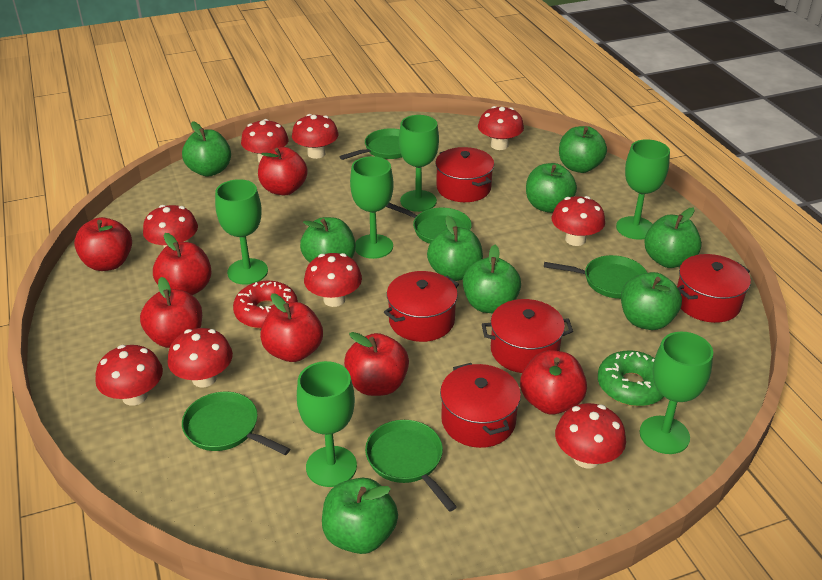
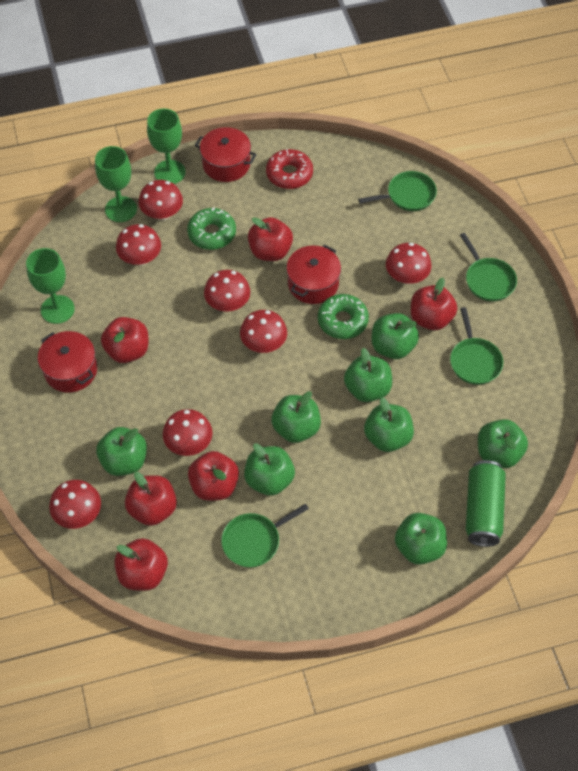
green apple: [182,121,231,177] [300,217,356,262] [322,478,398,554] [427,216,483,281] [463,245,521,313] [526,163,577,213] [559,126,607,173] [621,272,682,330] [644,208,702,268] = 9 -> [96,427,147,476] [244,443,295,496] [271,391,321,443] [344,348,392,402] [364,397,414,452] [372,313,419,359] [395,513,447,565] [478,419,528,468] = 8
green can: none = 0 -> [466,460,506,547] = 1
green donut: [598,350,664,406] = 1 -> [187,208,236,250] [318,294,369,339] = 2
green goblet: [215,179,268,285] [297,361,357,487] [350,156,394,259] [399,115,439,212] [616,139,670,240] [640,332,713,454] = 6 -> [26,248,75,324] [95,146,137,222] [147,109,186,184] = 3
green pan: [182,392,290,455] [339,128,402,160] [365,420,457,512] [386,203,472,244] [544,255,647,299] = 5 -> [221,504,309,568] [358,171,437,211] [450,307,503,385] [460,233,517,301] = 4
red apple: [74,217,132,271] [140,277,202,348] [153,233,212,295] [258,147,308,195] [260,293,323,362] [344,332,409,396] [520,350,587,415] = 7 -> [101,317,148,363] [115,538,168,591] [125,472,177,526] [188,451,239,501] [248,217,293,261] [411,278,457,330] = 6
red mushroom: [95,345,163,406] [143,205,198,248] [167,328,233,387] [241,119,288,163] [292,114,338,159] [304,253,362,307] [478,106,524,150] [551,196,605,246] [555,403,626,468] = 9 -> [49,480,101,529] [116,224,161,266] [139,180,183,221] [163,409,212,456] [204,270,250,312] [240,310,287,353] [386,243,432,284] = 7
red pot: [384,271,459,342] [435,147,494,202] [440,363,521,448] [482,299,573,373] [677,254,751,323] = 5 -> [38,331,97,393] [195,127,257,182] [286,245,341,304] = 3

